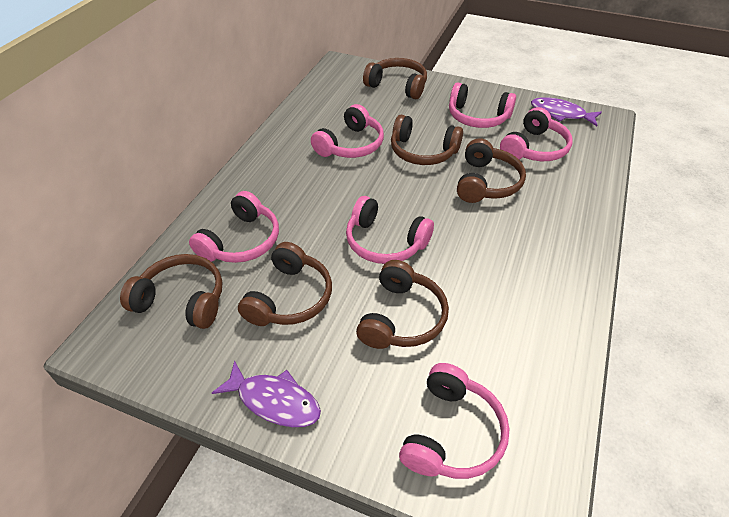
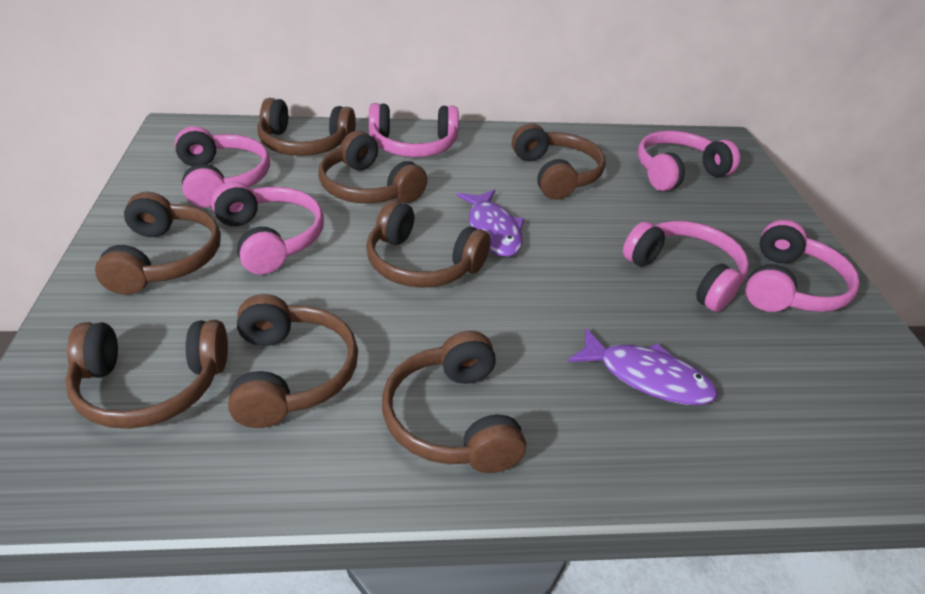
brown headphones: [120,254,222,329] [238,242,332,326] [356,260,449,349] [363,58,427,99] [391,115,463,165] [457,138,526,203] = 6 -> [66,320,228,429] [95,192,221,295] [228,294,358,428] [258,98,356,156] [318,131,427,203] [366,200,491,288] [382,331,526,473] [512,124,606,200] = 8

